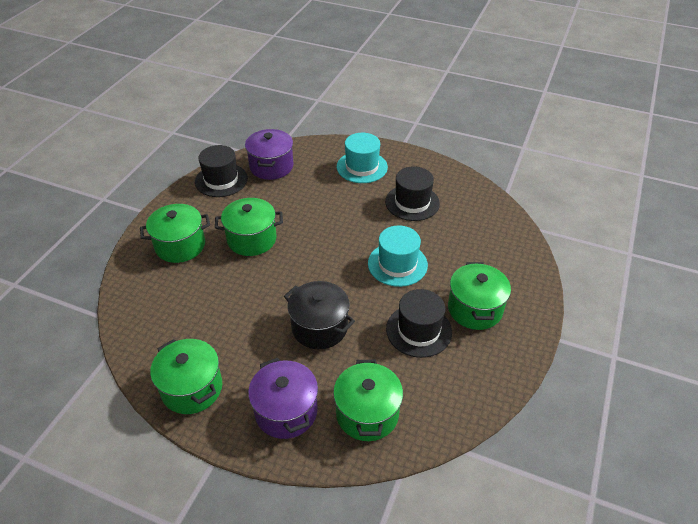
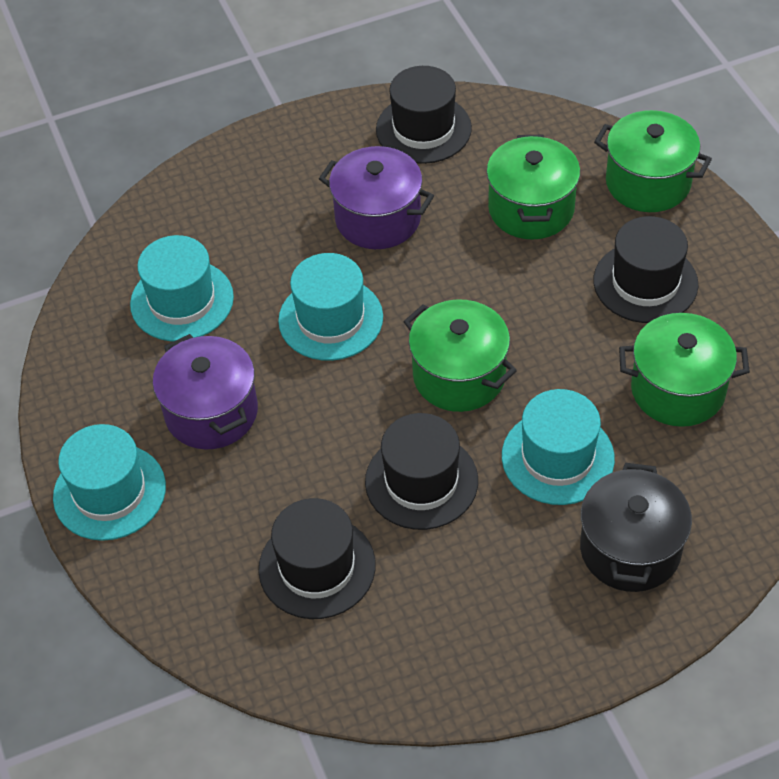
black hat: [195,145,248,197] [385,166,440,221] [386,289,452,358] = 3 -> [258,498,376,619] [365,413,478,530] [376,66,472,164] [593,216,698,323] = 4
green pot: [140,204,210,263] [150,339,222,414] [215,198,283,256] [333,359,403,441] [448,262,511,330] = 5 -> [403,299,517,412] [486,135,580,240] [594,110,712,212] [619,313,750,427] = 4
turquoise hat: [337,133,388,183] [368,226,428,287] = 2 -> [53,424,166,541] [130,235,234,341] [278,253,383,361] [502,389,615,505] = 4

